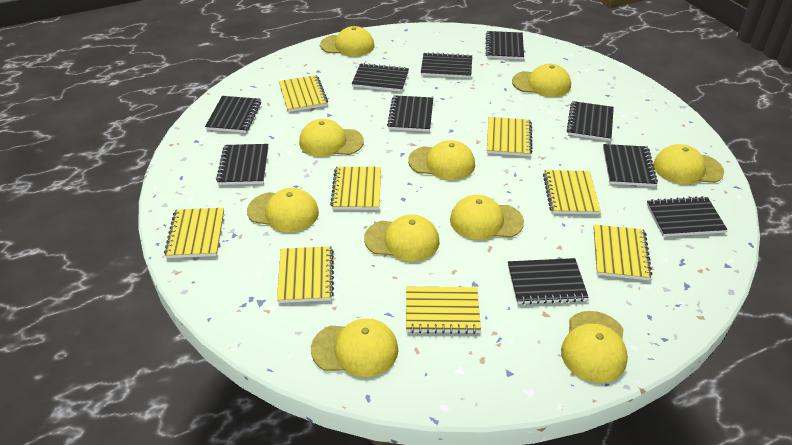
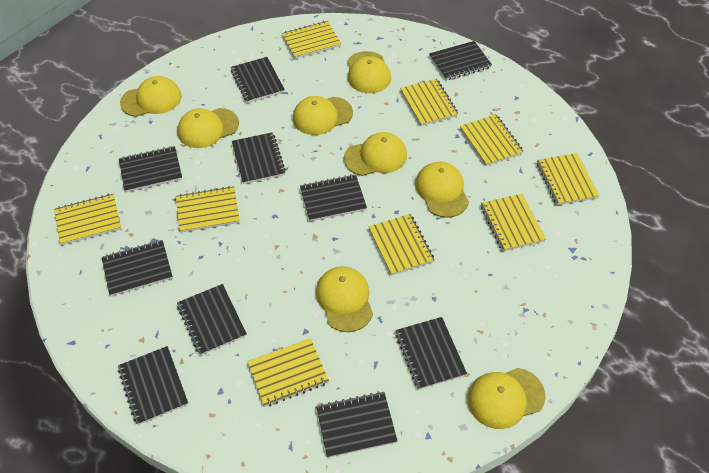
yellow cap: [247,188,319,232] [299,119,364,157] [311,318,398,377] [320,26,374,56] [364,214,439,262] [408,140,475,180] [450,195,524,240] [512,64,571,97] [561,311,628,383] [653,144,724,184] = 10 -> [120,76,182,117] [177,108,239,148] [293,96,353,135] [316,266,373,332] [344,132,407,176] [347,51,391,93] [415,162,469,218] [467,368,546,429] = 8
yellow notebook: [164,208,224,258] [277,246,334,303] [279,75,328,112] [330,167,381,210] [406,287,481,334] [487,117,532,156] [543,170,601,214] [594,225,652,280] = 8 -> [54,194,121,245] [176,186,240,233] [247,338,329,407] [282,21,341,59] [369,214,435,276] [400,79,458,126] [460,114,523,166] [481,194,546,251] [537,153,599,205] = 9

